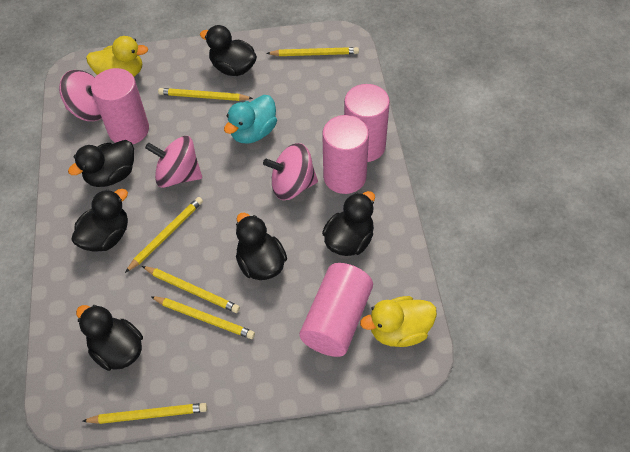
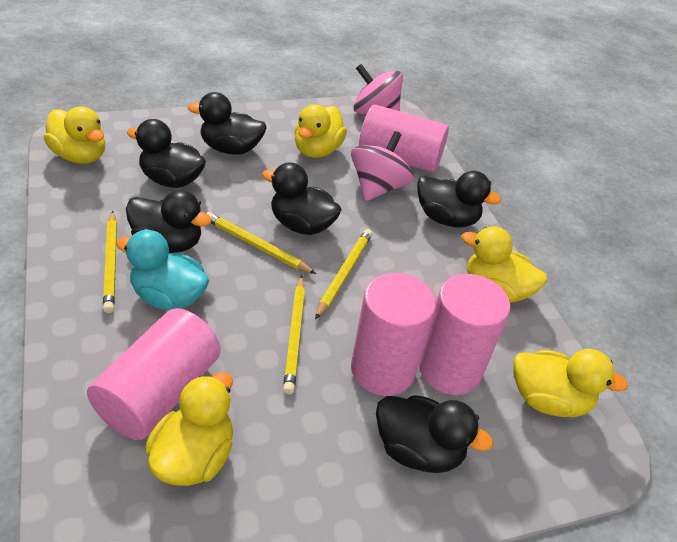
pink spinning top: [59,70,102,121] [145,136,202,188] [263,143,318,200] = 3 -> [351,131,414,201] [353,64,403,114] = 2
yellow duck: [86,36,148,77] [360,296,437,347] = 2 -> [44,106,105,164] [145,372,233,486] [295,104,347,158] [461,226,547,303] [513,349,628,417] = 5
yellow pencil: [82,403,207,424] [125,197,203,273] [142,266,240,313] [150,296,255,339] [158,88,253,101] [266,47,359,56] = 6 -> [103,211,117,313] [206,212,316,274] [283,275,305,395] [315,229,372,319] = 4

